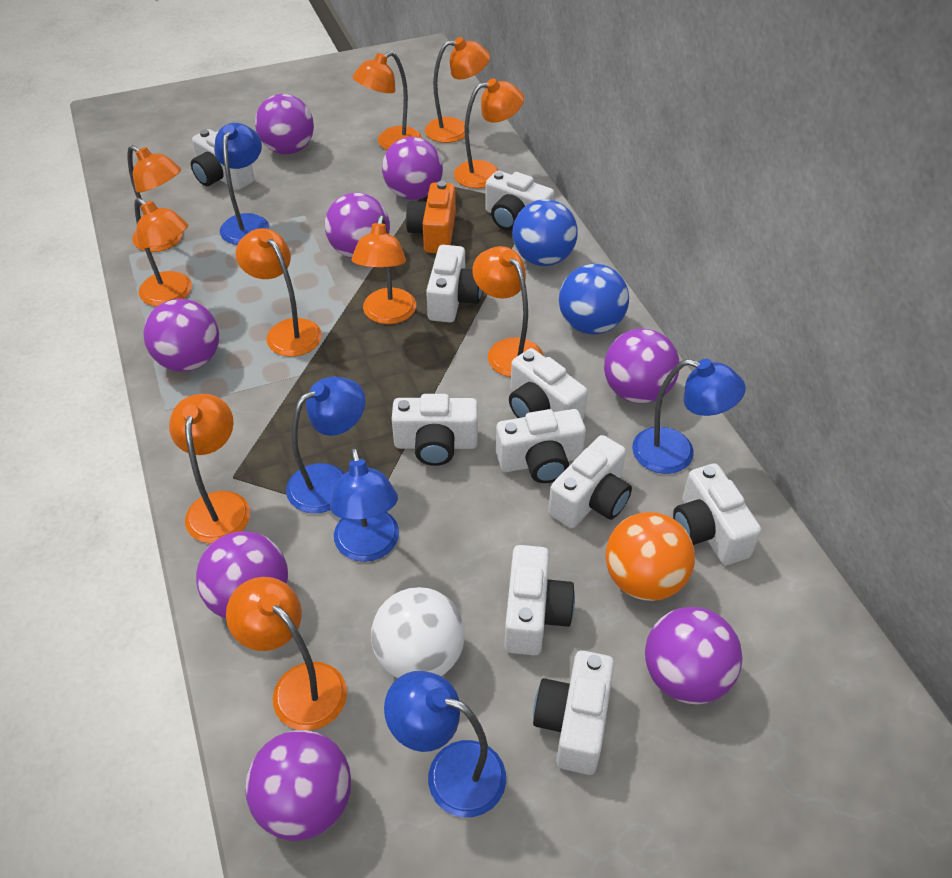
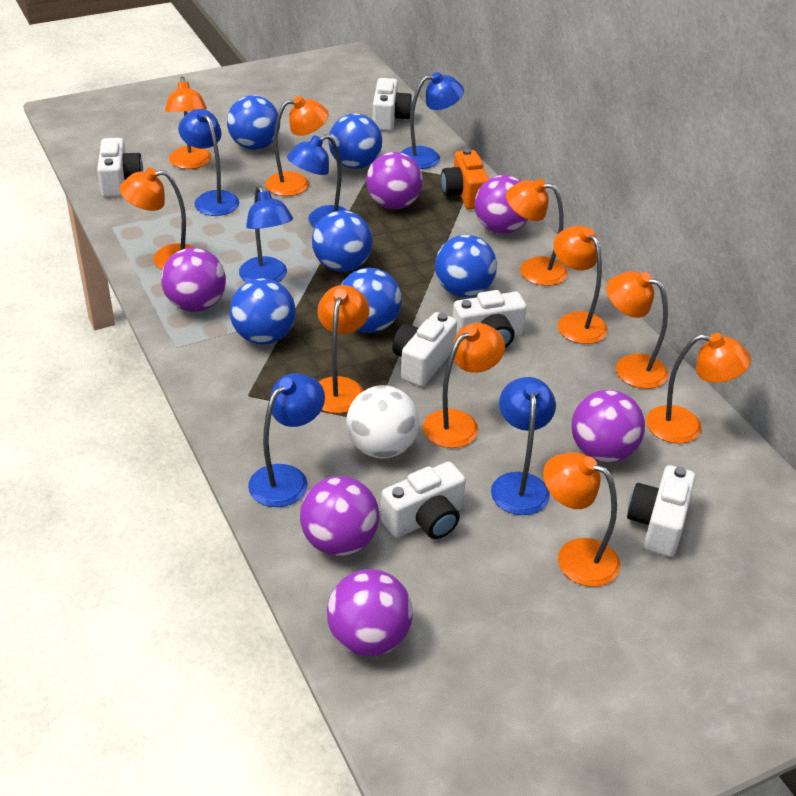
blue ball: [512,199,578,266] [559,264,629,335] = 2 -> [227,95,280,150] [230,278,296,344] [312,210,373,272] [328,114,382,169] [341,268,402,333] [435,235,497,297] = 6
blue lamp: [214,123,269,245] [286,377,365,513] [330,447,399,562] [384,671,506,817] [632,359,746,474] = 5 -> [178,109,239,216] [239,186,293,282] [248,373,325,507] [287,134,348,228] [400,72,464,169] [491,377,556,515] = 6
orange ball: [605,512,695,601] = 1 -> none = 0
purple ball: [143,299,219,372] [196,531,288,619] [245,730,351,841] [255,94,314,154] [325,193,390,258] [382,137,443,200] [604,329,680,403] [645,607,743,704] = 8 -> [161,248,226,312] [300,476,379,556] [327,569,413,657] [366,152,423,209] [474,175,528,234] [571,390,645,462] = 6
white camera: [191,129,254,190] [392,394,478,466] [426,245,482,323] [485,171,554,231] [496,409,586,483] [504,545,575,656] [509,348,588,420] [533,650,614,775] [548,435,632,528] [673,463,761,565] = 10 -> [97,138,143,197] [373,78,412,131] [381,462,466,539] [392,312,457,387] [453,290,527,348] [627,465,696,557] = 6

